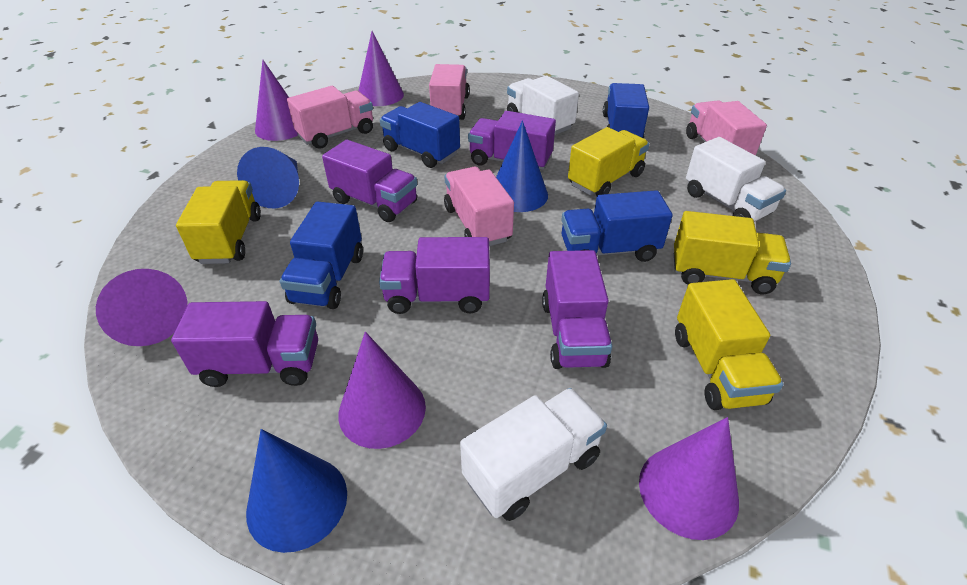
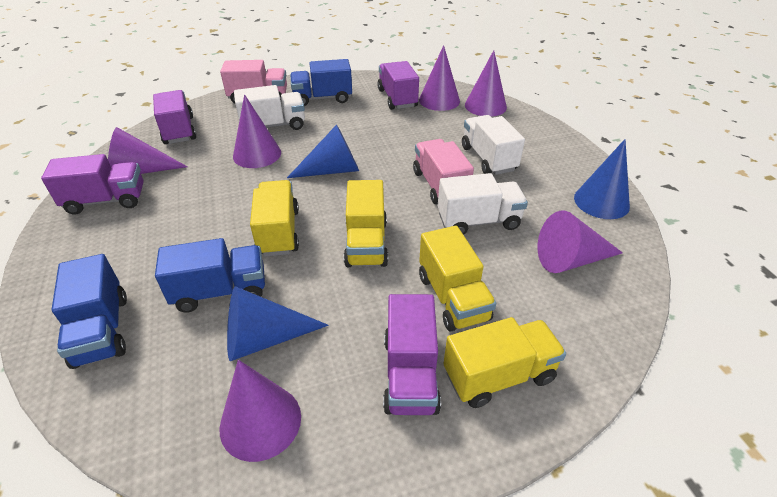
blue truck: [280,201,363,309] [380,102,460,168] [561,190,673,262] [603,83,649,138] = 4 -> [51,254,127,369] [155,238,265,313] [290,59,352,106] = 3
pink truck: [287,86,373,149] [429,64,470,120] [444,167,514,246] [686,100,767,156] = 4 -> [220,60,287,103] [413,139,474,205] = 2
purple cone: [96,269,187,346] [255,60,298,141] [338,332,426,449] [358,31,404,106] [639,417,739,540] = 5 -> [108,127,188,174] [220,360,301,462] [233,94,281,168] [419,45,460,111] [465,50,507,117] [537,211,623,273] = 6
purple truck: [171,301,318,387] [322,140,417,222] [379,237,490,314] [468,111,556,170] [542,250,612,369] = 5 -> [41,154,144,215] [153,90,196,144] [377,61,419,110] [383,294,441,415] = 4

